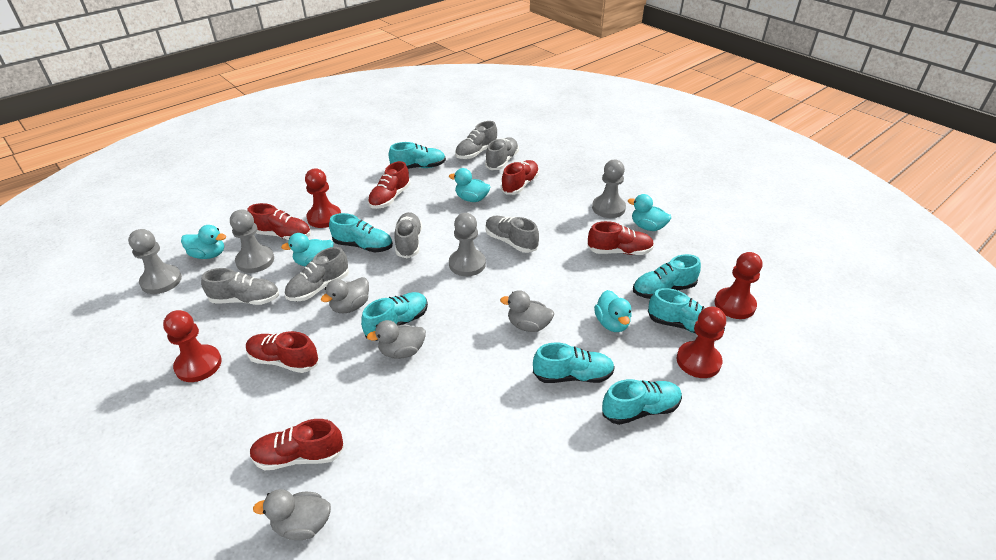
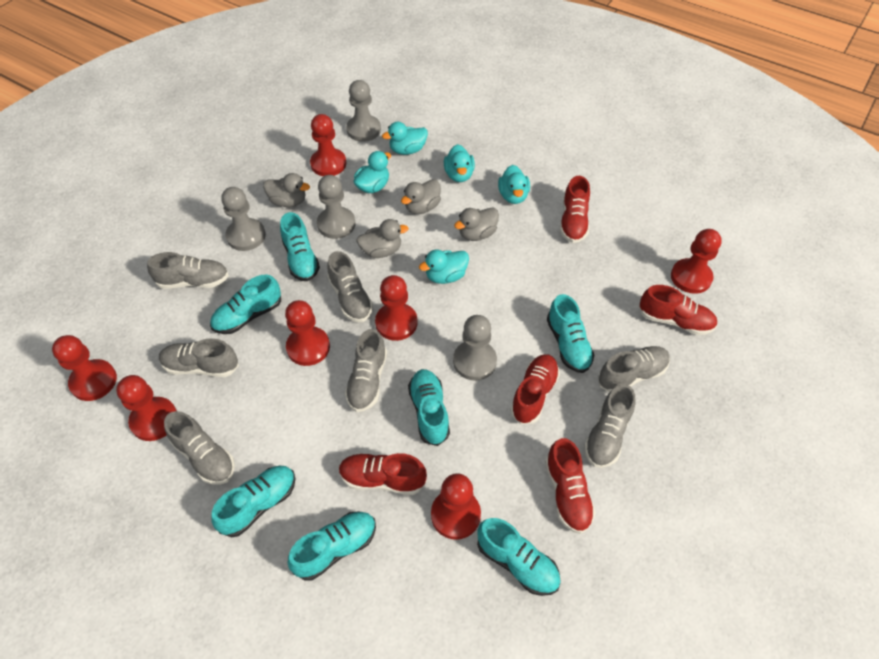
grey shoe: [201,268,279,305] [284,247,349,301] [394,212,422,258] [455,121,497,159] [485,137,519,170] [485,216,539,253] = 6 -> [147,252,229,289] [159,338,239,377] [164,411,235,484] [327,251,373,322] [345,329,387,412] [584,384,636,468] [598,346,670,393] = 7
red pawn: [163,310,222,382] [305,169,341,228] [677,306,726,378] [715,252,762,319] = 4 -> [52,335,117,401] [116,375,177,441] [285,300,330,366] [310,114,346,176] [375,275,418,341] [431,473,481,540] [671,229,722,294] = 7
red shoe: [246,331,318,373] [248,203,311,240] [250,419,344,470] [368,161,411,209] [501,160,539,195] [587,221,654,255] = 6 -> [339,453,427,495] [510,354,560,424] [545,438,596,534] [560,176,590,243] [639,285,718,335] = 5

